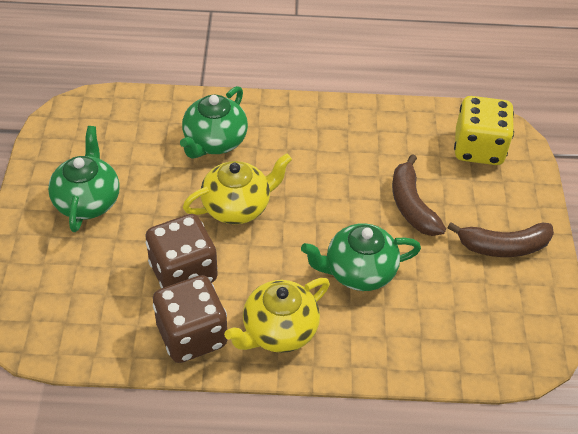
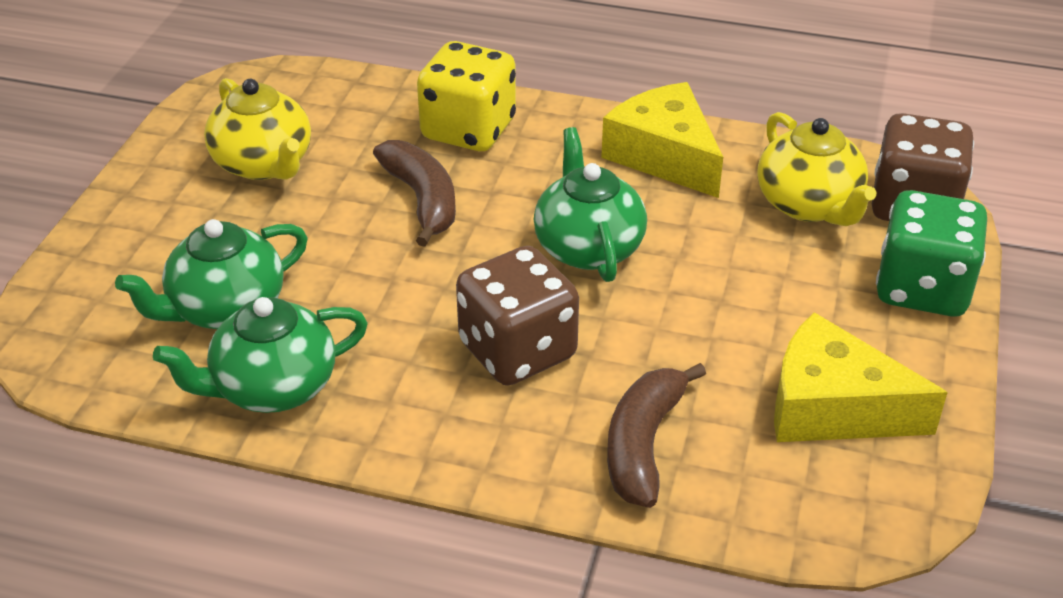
green dice: none = 0 -> [876,190,987,316] = 1
yellow cheese: none = 0 -> [601,82,723,198] [774,312,948,442] = 2

